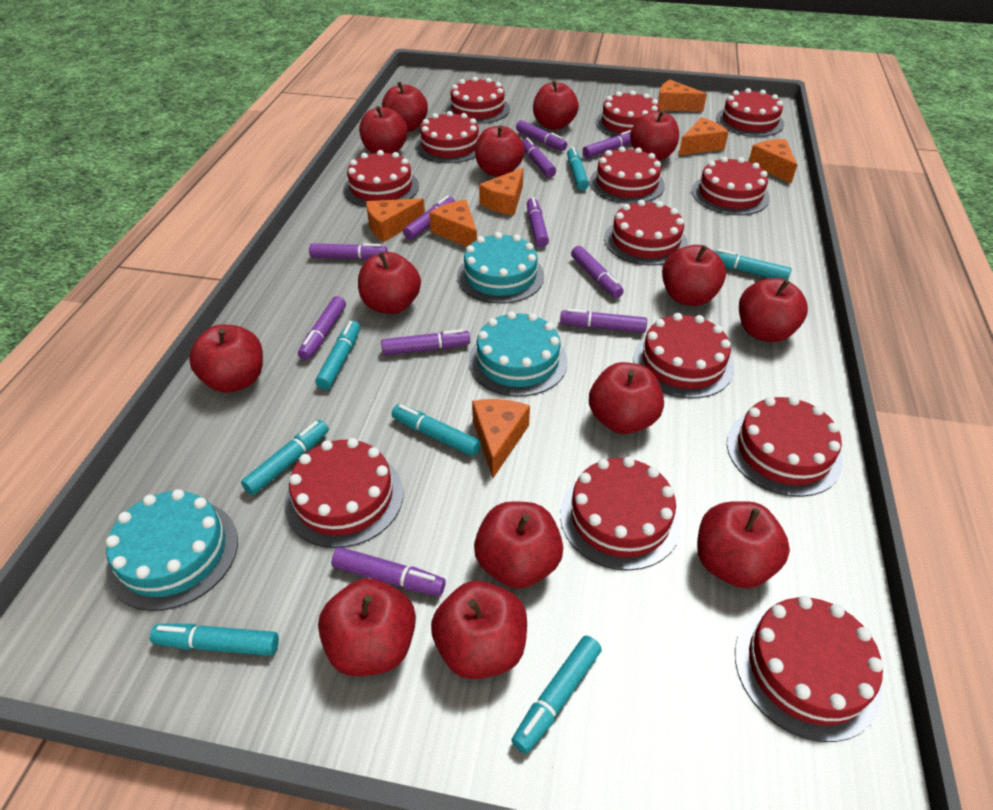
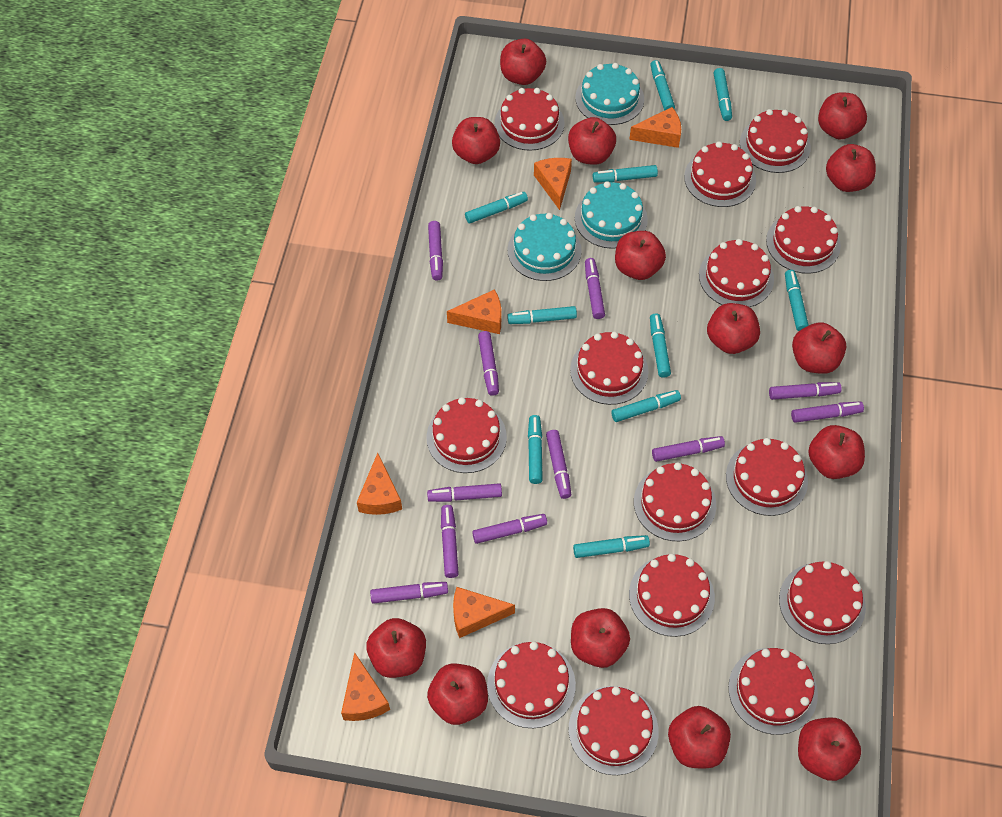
orange cheese: [366,198,425,242] [429,200,477,247] [472,399,530,478] [479,168,523,215] [658,80,707,112] [679,117,729,155] [749,139,797,184] = 7 -> [341,652,390,721] [357,453,402,515] [447,289,501,334] [453,587,515,638] [534,158,572,210] [629,107,681,148] = 6
red cake: [284,438,403,548] [343,150,419,207] [415,111,479,163] [446,77,510,124] [560,457,682,571] [590,146,665,204] [596,91,659,137] [604,200,688,266] [633,313,734,399] [692,157,770,215] [716,88,784,137] [727,396,843,497] [735,596,884,742] = 13 -> [426,397,507,473] [487,642,576,728] [495,88,565,151] [569,686,659,775] [570,331,648,405] [629,554,715,637] [634,463,716,541] [684,141,756,207] [699,239,774,307] [726,438,808,516] [728,648,818,735] [740,109,811,173] [766,206,841,274] [779,561,866,644] = 14
turquoise marker: [150,624,279,656] [241,420,329,495] [315,321,360,390] [391,404,481,456] [511,636,602,754] [567,147,589,190] [713,249,792,280] = 7 -> [465,192,528,224] [507,306,577,324] [528,415,543,484] [573,535,650,558] [593,165,658,183] [611,390,681,422] [650,60,675,110] [650,314,671,377] [713,68,732,121] [785,270,809,331] = 10

